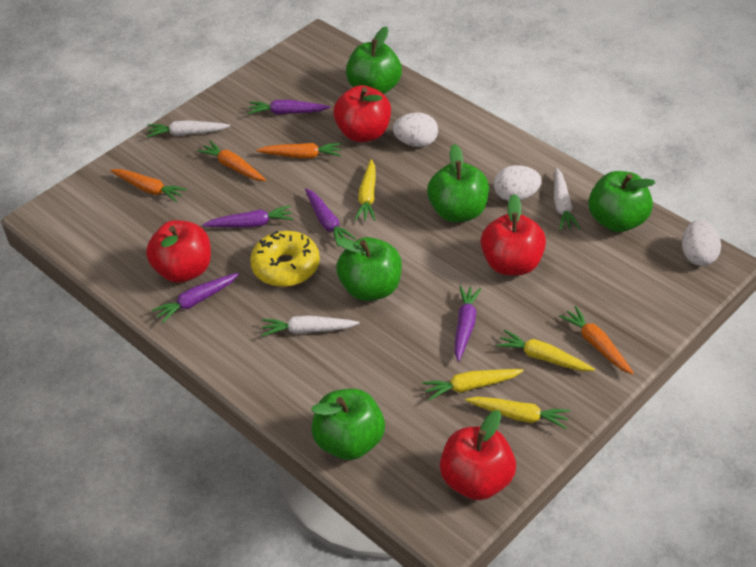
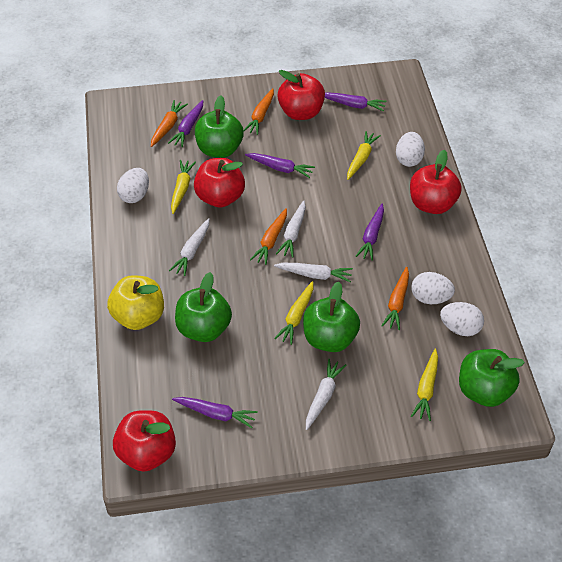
green apple: [311,389,385,460] [335,237,402,301] [346,26,402,94] [427,144,489,222] [588,171,655,232] = 5 -> [175,272,232,342] [195,95,244,158] [303,282,360,352] [459,349,525,407] = 4
white carrot: [147,120,230,137] [262,315,360,336] [554,167,581,231] = 3 -> [169,218,209,276] [274,263,353,282] [276,200,306,258] [306,359,347,430] = 4
white egg: [392,113,438,147] [494,165,542,201] [682,220,721,266] = 3 -> [117,168,149,203] [396,132,425,167] [411,272,455,304] [440,302,484,336] = 4
yellow apple: none = 0 -> [107,275,164,330] = 1
yellow donut: [250,231,320,287] = 1 -> none = 0

